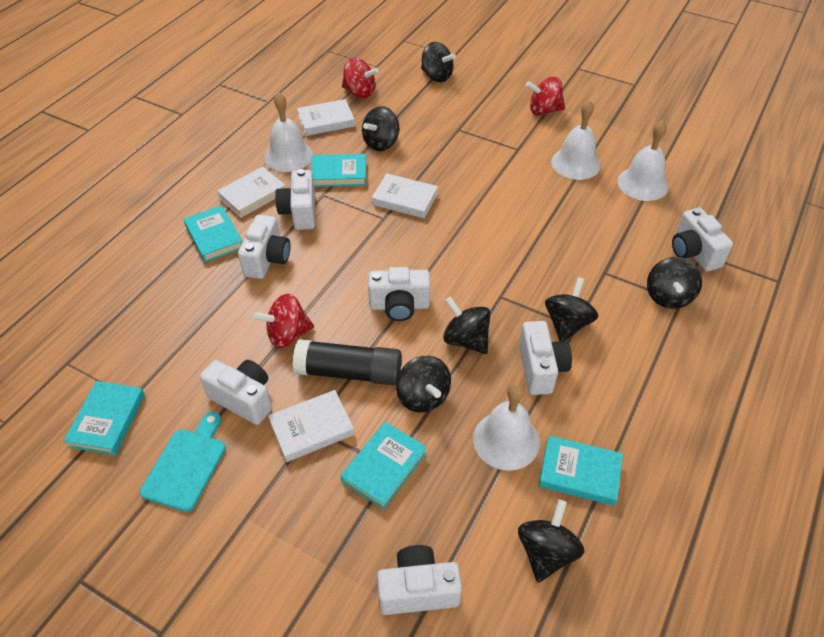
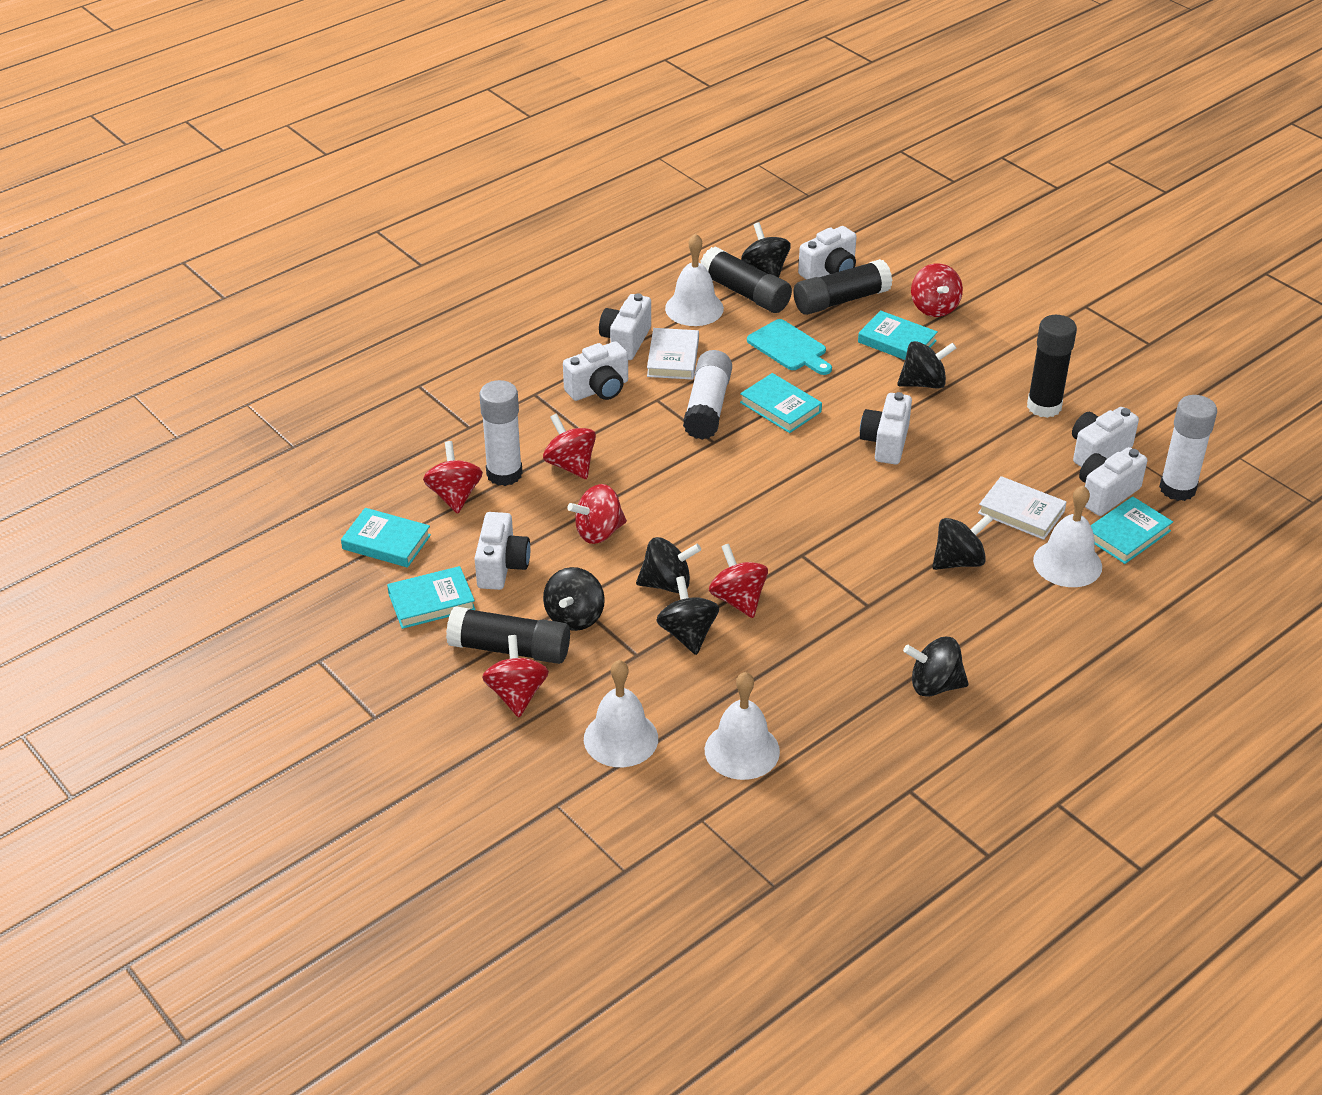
black glue stick: [293,339,402,385] = 1 -> [446,607,570,664] [701,246,792,313] [793,259,892,315] [1027,315,1077,418] = 4
red spinning top: [253,294,314,348] [342,58,379,98] [526,77,565,116] = 3 -> [423,441,483,514] [482,635,549,717] [543,413,596,479] [567,484,627,544] [709,544,768,618] [911,263,963,317] = 6
white book: [217,167,285,218] [268,390,354,462] [297,99,355,136] [372,173,438,218] = 4 -> [647,328,699,380] [978,476,1067,540] = 2
white glue stick: none = 0 -> [479,380,523,486] [683,350,732,440] [1159,395,1217,501] = 3

